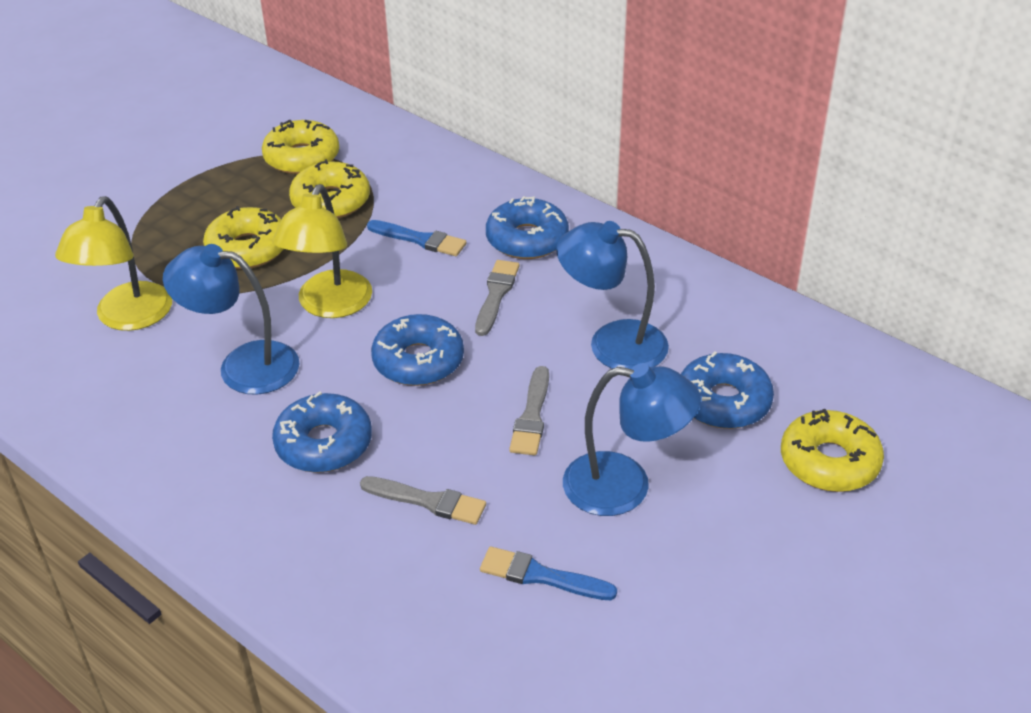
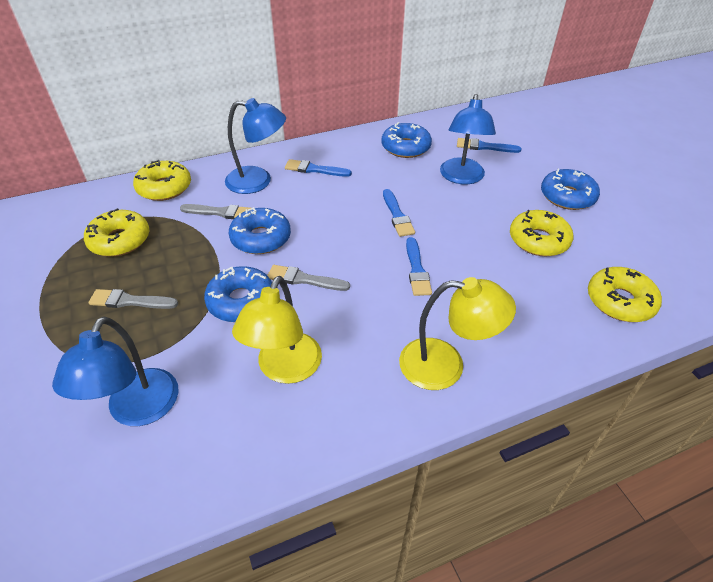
blue brush: [367,220,467,256] [480,546,617,600] = 2 -> [285,159,352,177] [383,189,415,237] [406,237,432,296] [457,138,521,153] = 4

